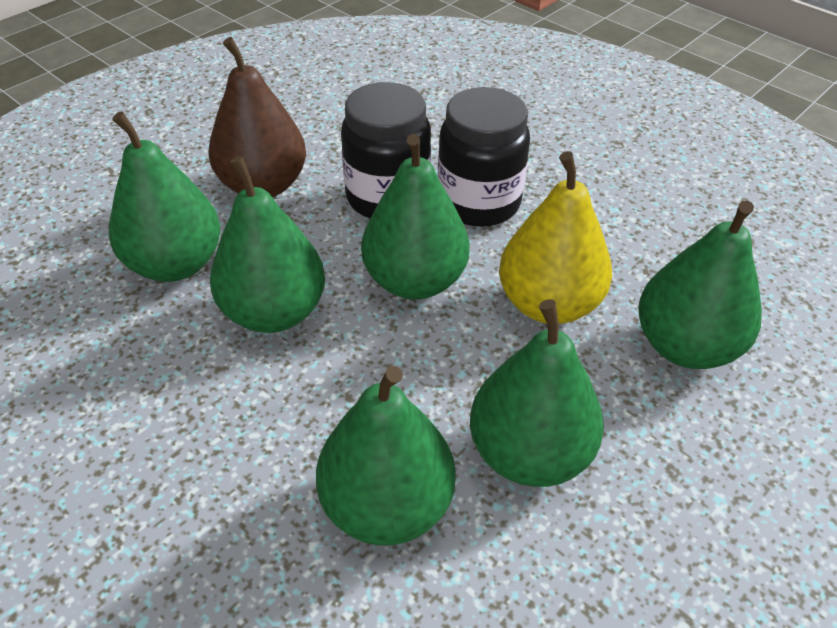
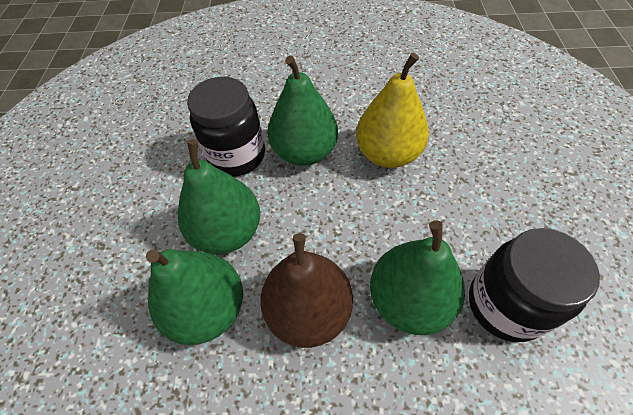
green pear: [109,111,220,282] [210,156,325,333] [316,366,456,545] [361,134,470,300] [470,299,604,487] [638,201,762,369] = 6 -> [146,249,243,345] [178,139,260,255] [268,56,338,166] [370,220,465,335] = 4

